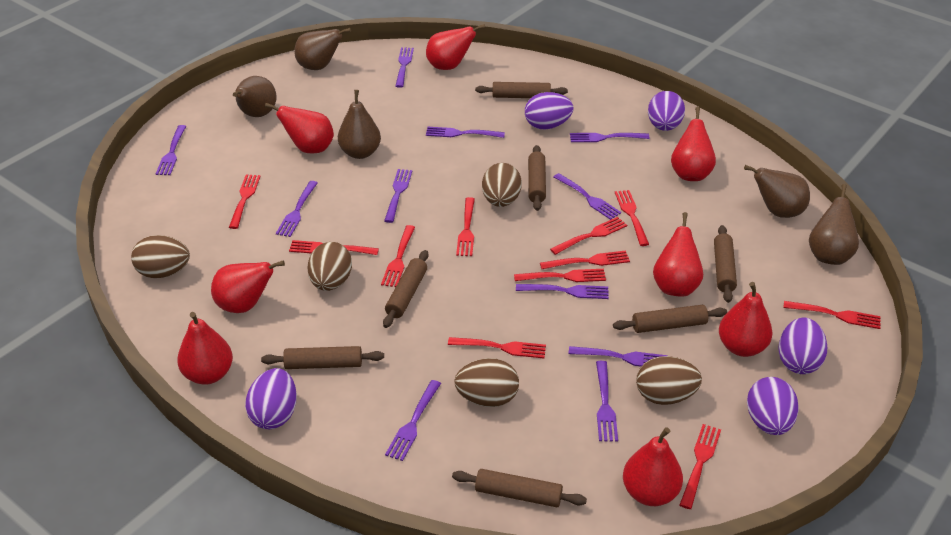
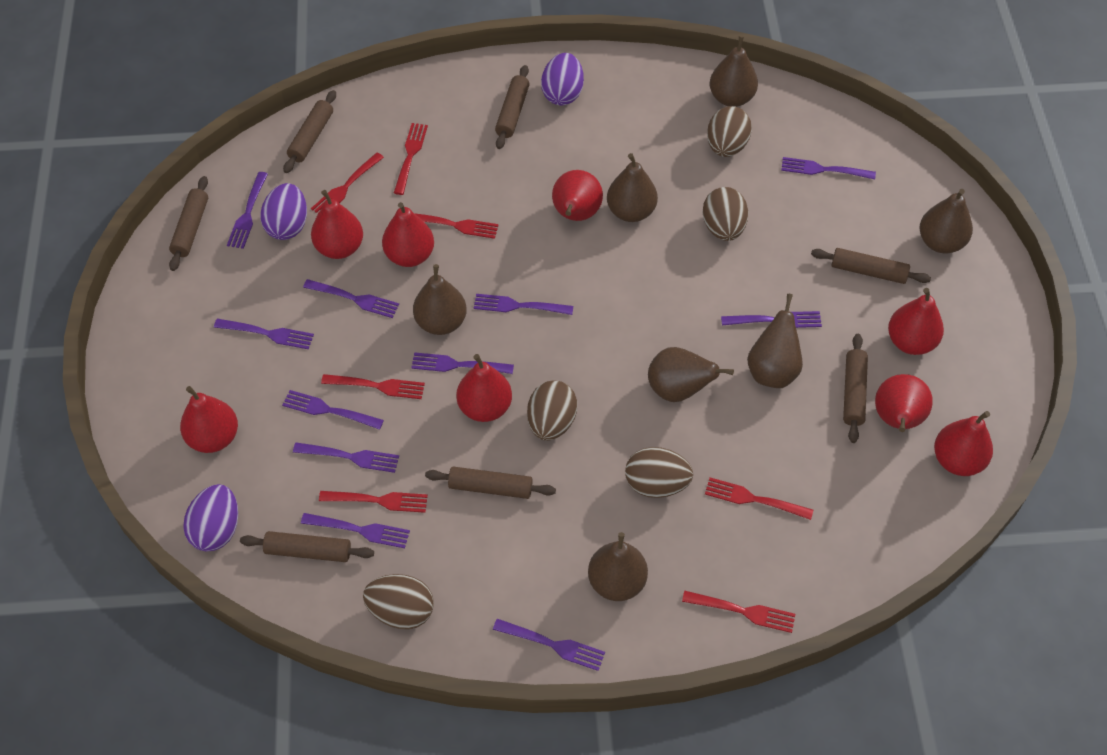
brown pear: [233,76,277,117] [294,28,351,70] [338,90,381,159] [744,165,810,218] [809,184,859,265] = 5 -> [413,264,467,335] [588,532,648,601] [607,153,658,222] [648,347,734,402] [710,35,758,107] [747,294,803,388] [920,189,973,254] = 7
purple egg: [245,368,297,429] [525,92,573,130] [648,91,685,131] [747,377,798,435] [778,317,827,374] = 5 -> [183,484,238,552] [260,183,307,240] [541,53,584,105] = 3
red fork: [229,174,261,229] [289,240,379,255] [381,225,415,287] [448,337,546,358] [456,197,475,256] [514,269,606,282] [540,250,630,269] [550,217,627,255] [615,190,649,246] [680,424,721,509] [783,301,881,329] = 11 -> [311,153,384,213] [319,491,428,513] [321,374,425,399] [394,123,428,195] [414,213,499,239] [682,591,795,633] [705,477,813,520] = 7

